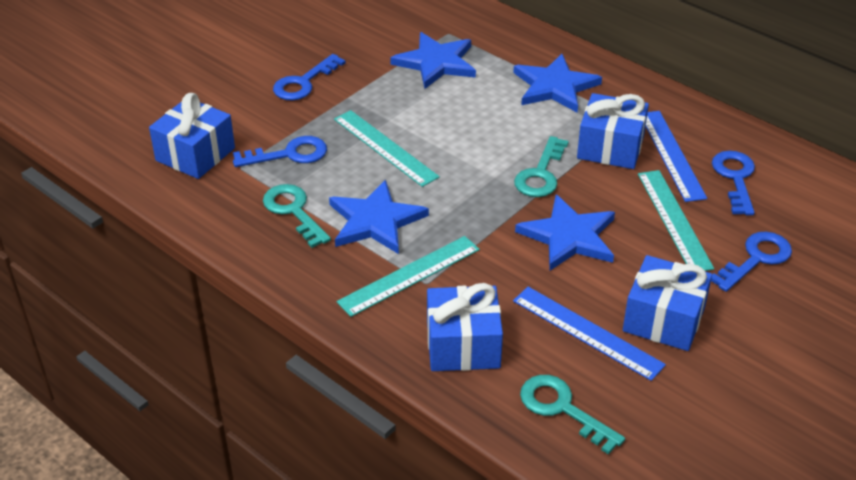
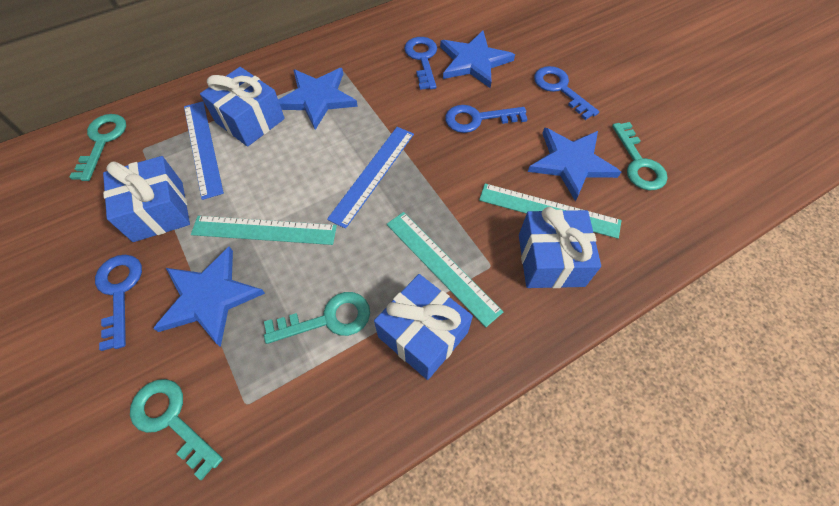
turquoise key: [263,184,331,248] [514,136,569,197] [520,375,625,455] = 3 -> [69,114,126,181] [130,379,223,480] [264,292,370,344] [612,122,668,190] = 4

